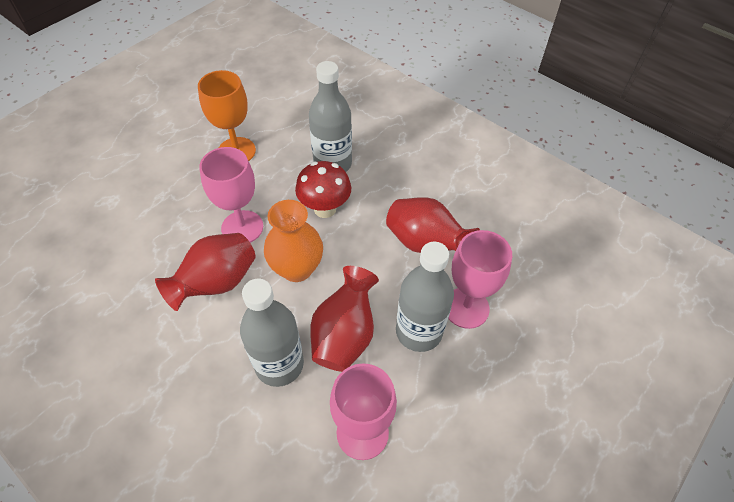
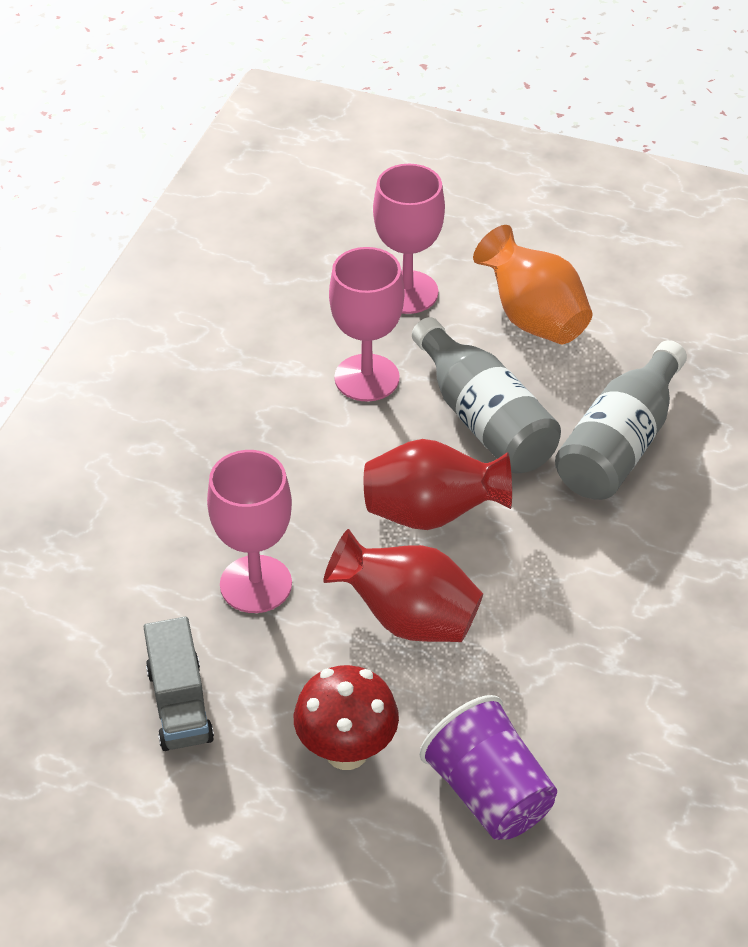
grey bottle: [240,279,304,387] [309,61,352,172] [396,242,454,352] = 3 -> [412,317,561,474] [555,340,687,500] = 2
grey truck: none = 0 -> [144,617,214,751] = 1
orange goblet: [198,70,256,161] = 1 -> none = 0
purple cup: none = 0 -> [419,695,557,840] = 1
red vase: [155,233,255,311] [310,266,379,372] [386,197,480,253] = 3 -> [323,529,483,642] [364,439,512,530] = 2

